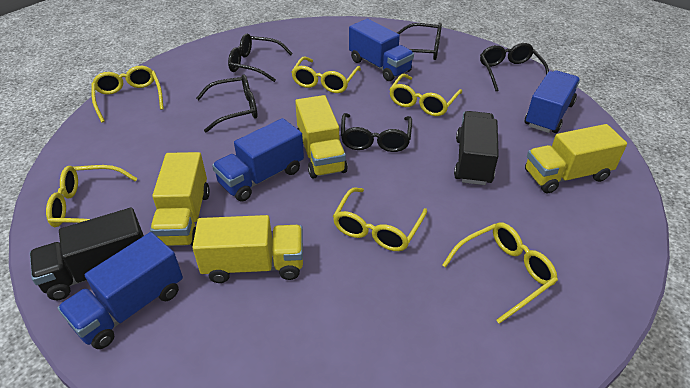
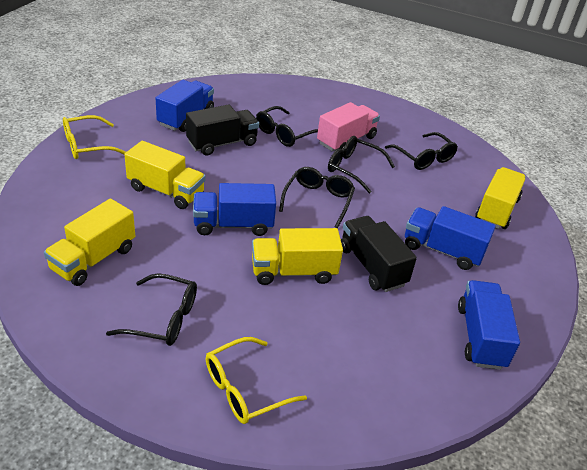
pink truck: none = 0 -> [317,102,380,152] = 1
yellow glasses: [46,165,138,227] [91,66,164,123] [291,56,361,93] [333,188,427,251] [389,74,462,116] [442,222,558,324] = 6 -> [63,115,126,159] [206,337,307,424] = 2

